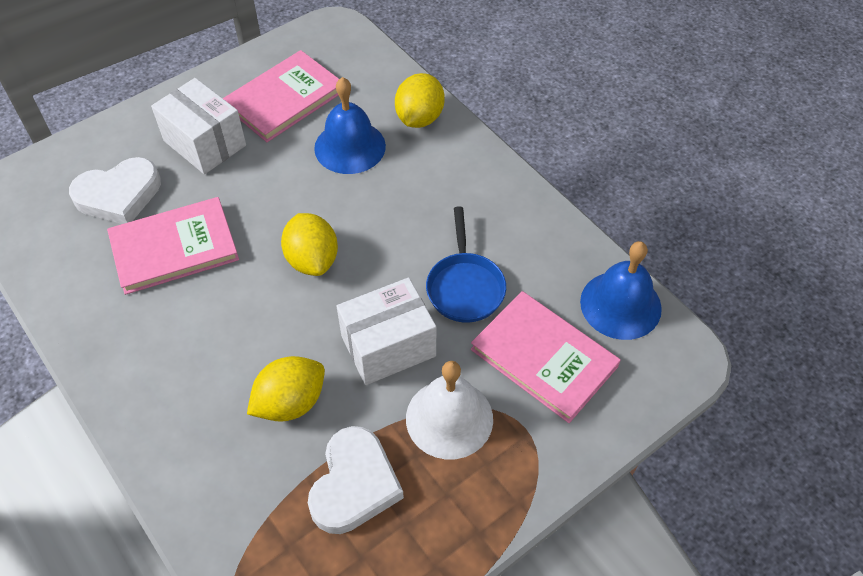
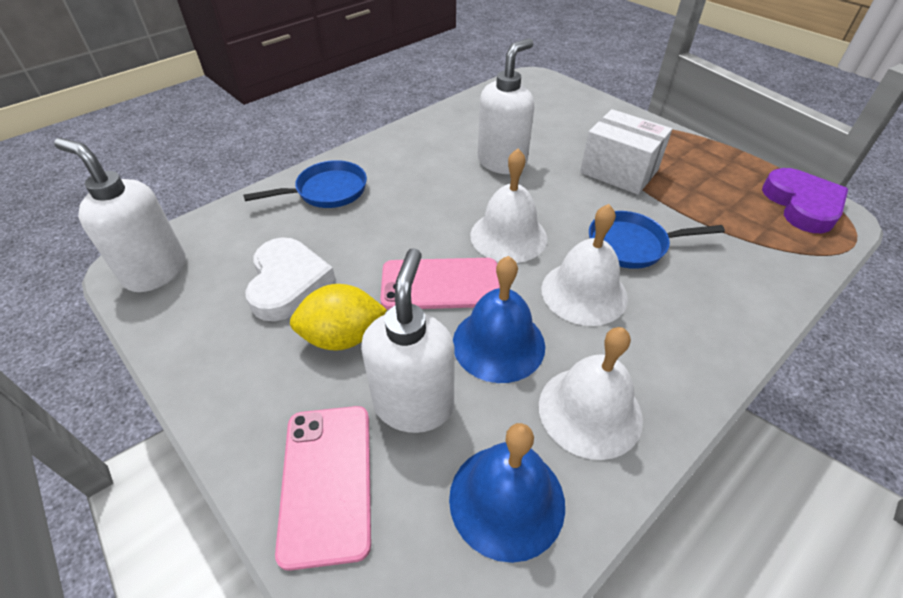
blue pan: [426,206,506,323] = 1 -> [243,160,367,208] [589,211,725,269] = 2
pink book: [107,197,239,295] [223,50,339,142] [471,291,621,423] = 3 -> none = 0
pink phone: none = 0 -> [275,406,371,571] [380,258,500,310] = 2
purple heart: none = 0 -> [762,168,848,233] = 1
white bell: [406,361,493,459] = 1 -> [470,149,547,263] [539,327,643,460] [541,204,628,326] = 3
white box: [151,78,246,174] [337,278,436,385] = 2 -> [580,109,672,195] = 1
white heart: [69,157,161,224] [308,426,404,534] = 2 -> [245,237,336,321] = 1
white soap dispenser: none = 0 -> [54,138,186,292] [361,248,455,433] [478,38,534,174] = 3
yellow lemon: [247,356,325,422] [281,213,338,276] [395,73,445,128] = 3 -> [290,284,387,351] = 1

